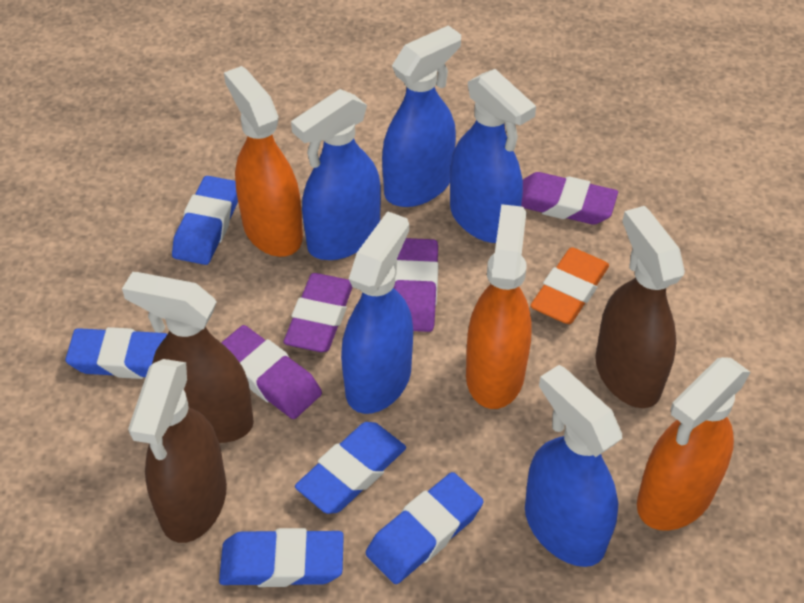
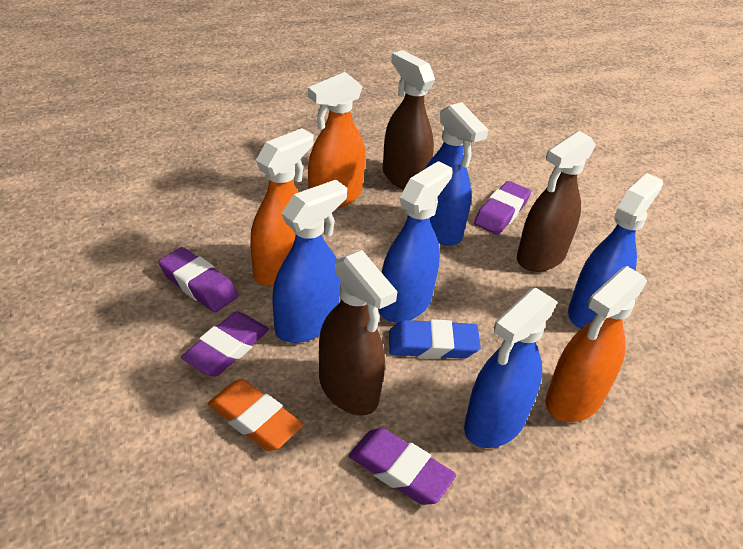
blue eraser: [65,327,167,379] [172,176,238,265] [219,528,344,587] [295,422,406,514] [366,472,483,584] = 5 -> [389,319,481,359] = 1

